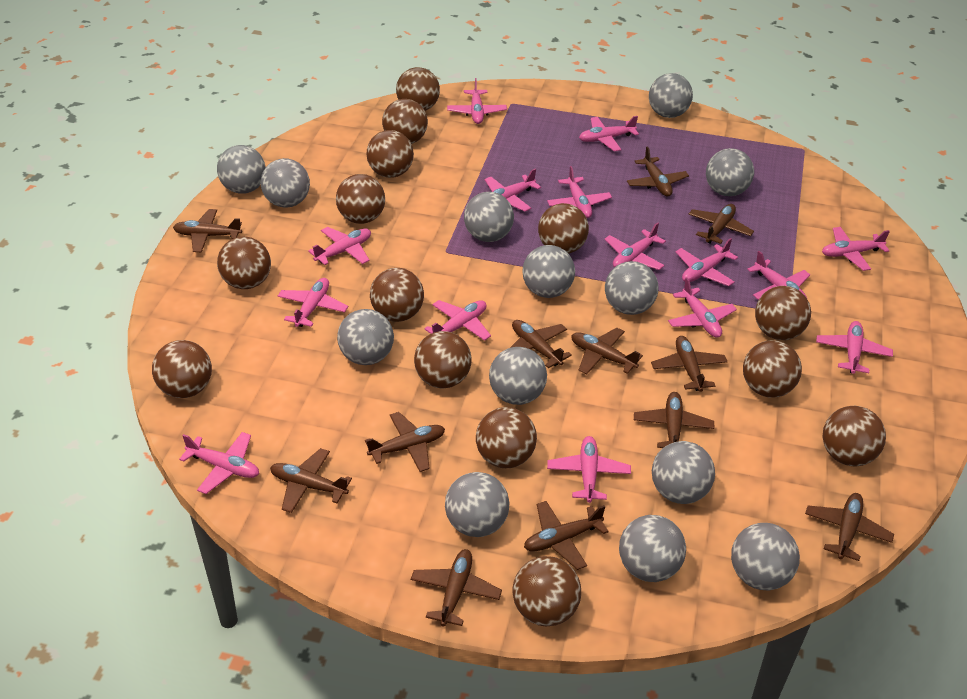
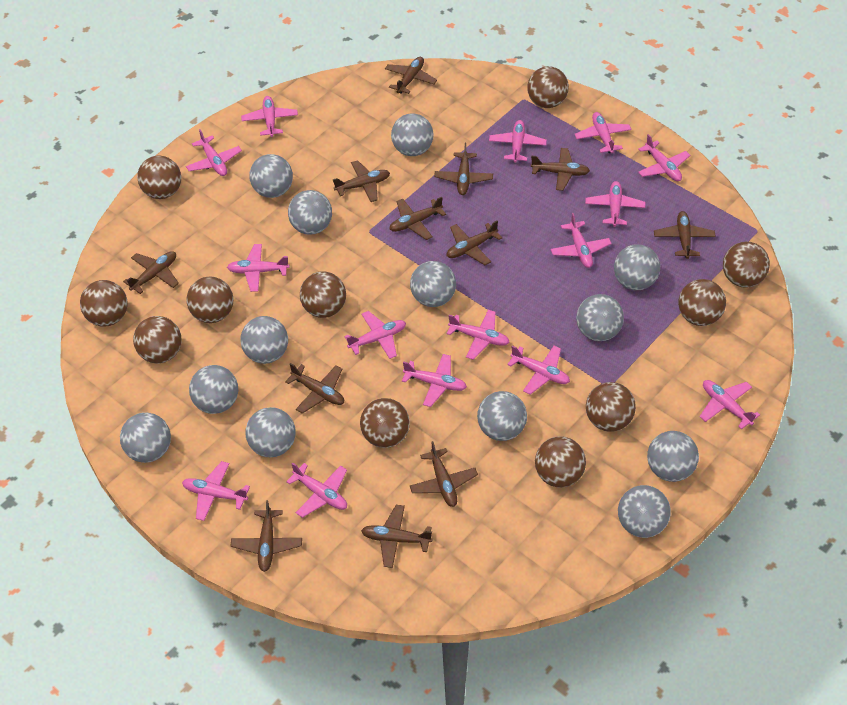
brown ball: [152,340,212,398] [217,237,271,289] [336,174,385,224] [367,130,414,178] [370,268,424,322] [382,99,428,144] [396,67,440,111] [414,331,471,389] [476,407,537,468] [513,556,581,627] [538,203,589,254] [743,340,802,398] [755,286,811,340] [823,406,886,466] = 14 -> [80,280,127,327] [133,316,182,363] [137,156,181,199] [186,277,234,323] [300,271,346,318] [360,398,410,448] [527,66,569,108] [535,437,586,488] [586,382,636,432] [678,279,726,326] [723,242,770,288] = 11

